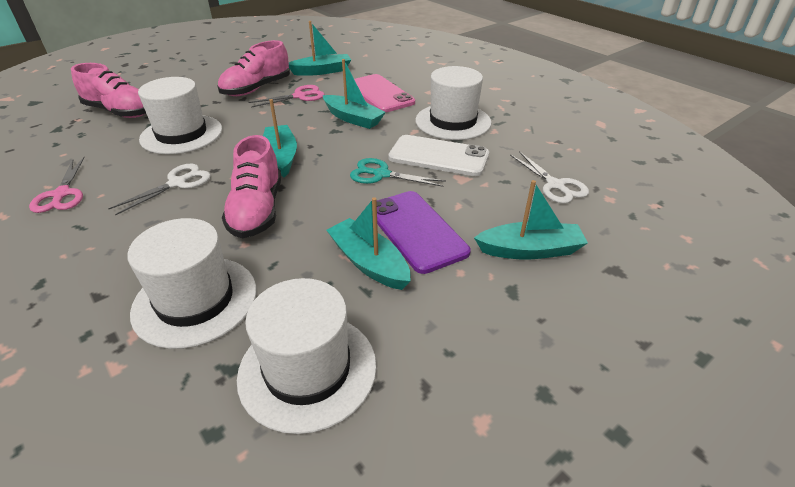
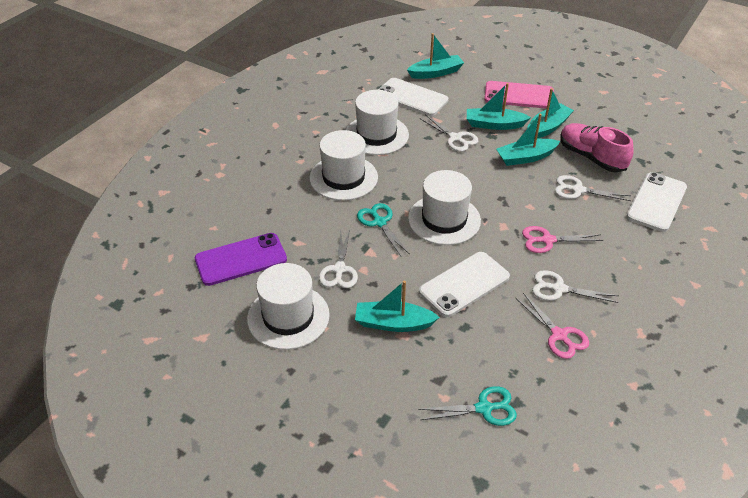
pink shoe: [71,63,146,118] [218,40,290,96] [222,135,281,238] = 3 -> [560,123,634,172] = 1
turquoise scissors: [350,158,446,187] = 1 -> [357,203,409,256] [418,386,517,426] = 2
white phone: [388,135,489,176] = 1 -> [378,78,448,116] [419,252,510,317] [627,172,687,232] = 3
white scissors: [108,164,211,215] [510,151,589,204] = 2 -> [319,230,358,288] [419,114,478,152] [532,270,619,303] [555,175,631,201] = 4

